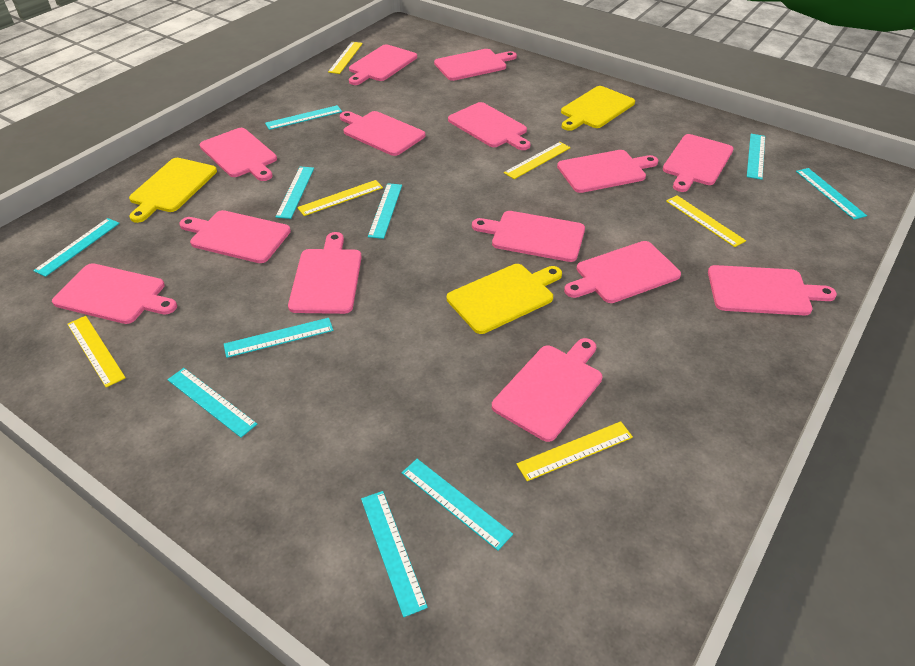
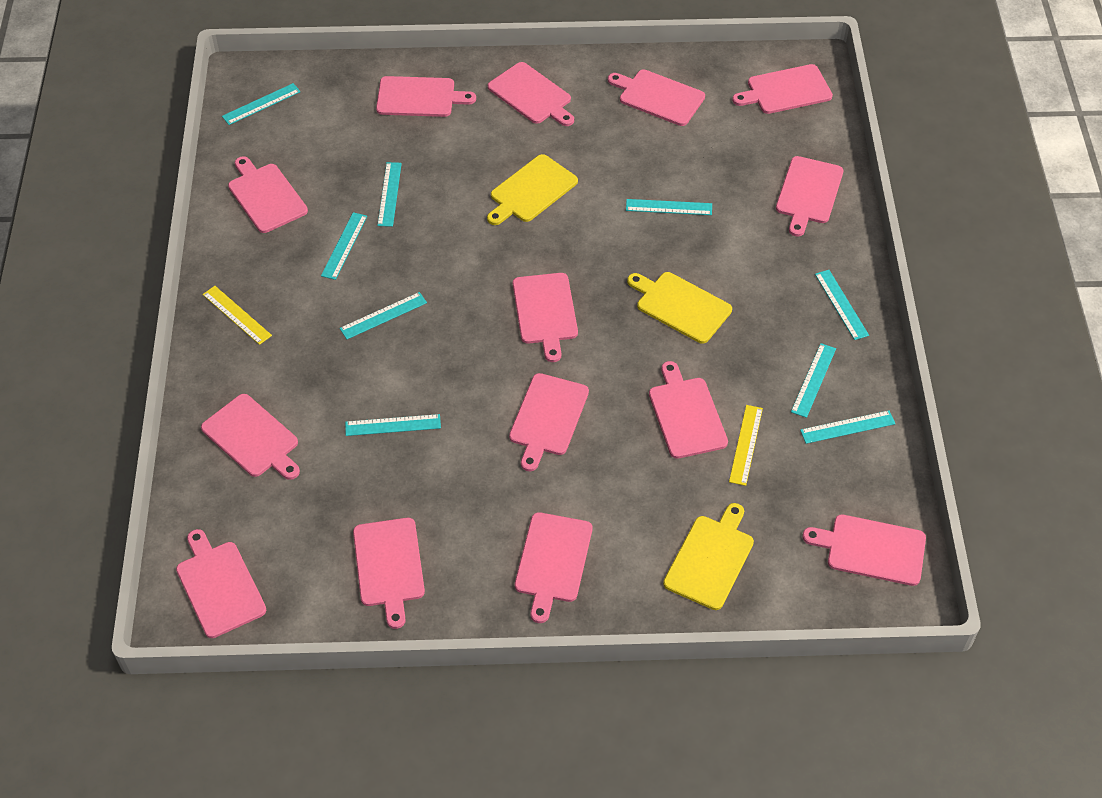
turquoise ruler: [33,218,120,277] [167,368,257,438] [224,318,333,358] [265,105,342,130] [276,167,314,219] [361,491,428,617] [368,183,402,239] [402,459,513,551] [747,134,765,180] [796,168,867,220] = 10 -> [222,83,301,125] [321,212,367,280] [339,292,427,339] [345,414,441,436] [377,162,402,227] [626,199,712,215] [791,343,836,418] [800,411,895,444] [815,270,869,340] = 9
yellow ruler: [67,316,126,387] [297,180,383,216] [328,42,363,74] [504,142,571,179] [516,421,633,481] [666,195,746,247] = 6 -> [202,286,272,345] [729,405,763,486] = 2

